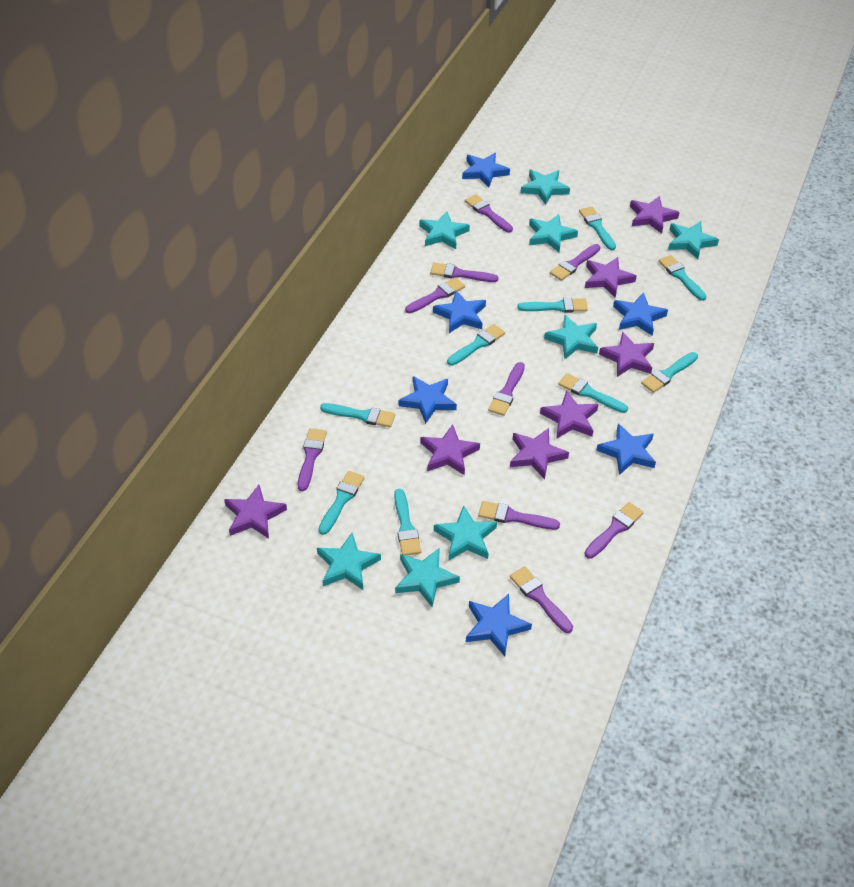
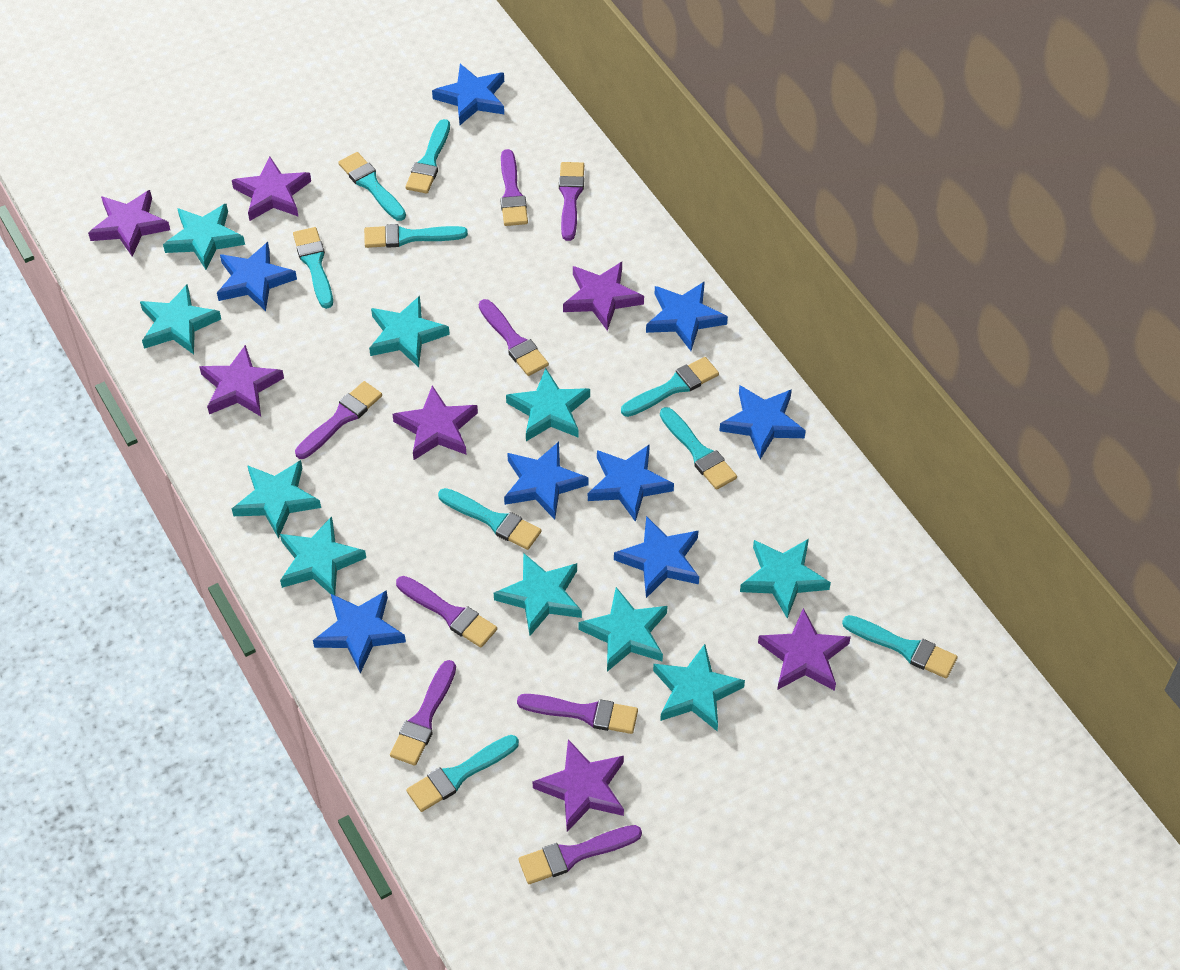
blue star: [399,376,457,424] [433,291,486,333] [462,153,510,187] [466,594,532,656] [596,424,656,475] [613,292,668,335] = 6 -> [217,242,297,311] [313,590,406,673] [432,64,504,125] [504,442,589,520] [588,444,674,522] [614,516,699,598] [646,281,728,351] [719,385,806,459] = 8
purple brush: [298,428,327,491] [405,277,465,313] [430,262,498,282] [465,194,513,233] [478,501,560,530] [488,362,525,416] [510,566,573,633] [550,244,601,281] [584,502,644,559] = 9 -> [295,381,382,459] [390,660,456,765] [396,576,497,648] [479,299,549,376] [500,149,528,226] [517,694,638,734] [519,825,642,884] [559,162,584,241] = 8
turquoise star: [317,533,381,590] [395,548,460,607] [420,211,470,249] [434,505,497,561] [521,170,570,205] [529,214,578,252] [544,315,598,359] [668,221,719,259] = 8 -> [140,284,221,354] [163,204,245,270] [232,460,321,538] [280,516,366,595] [369,296,450,367] [494,553,582,636] [506,368,590,441] [579,587,667,672] [653,644,745,731] [740,539,831,619] = 10

